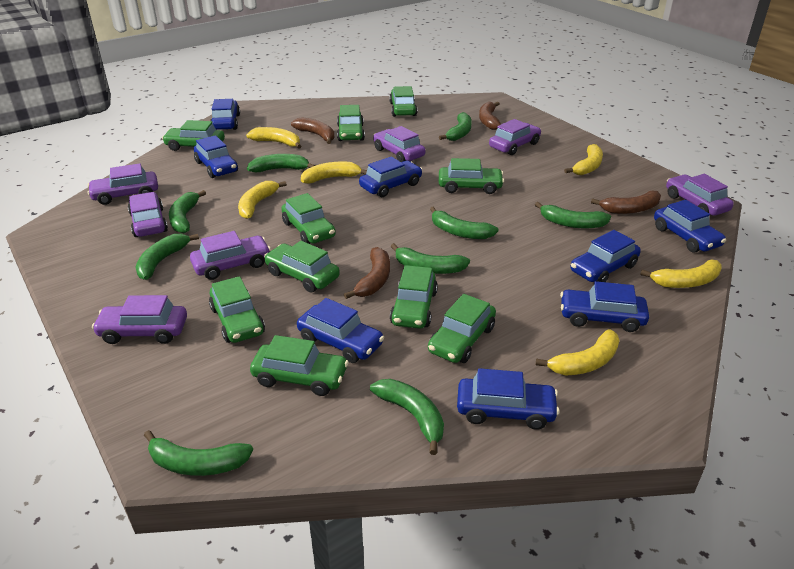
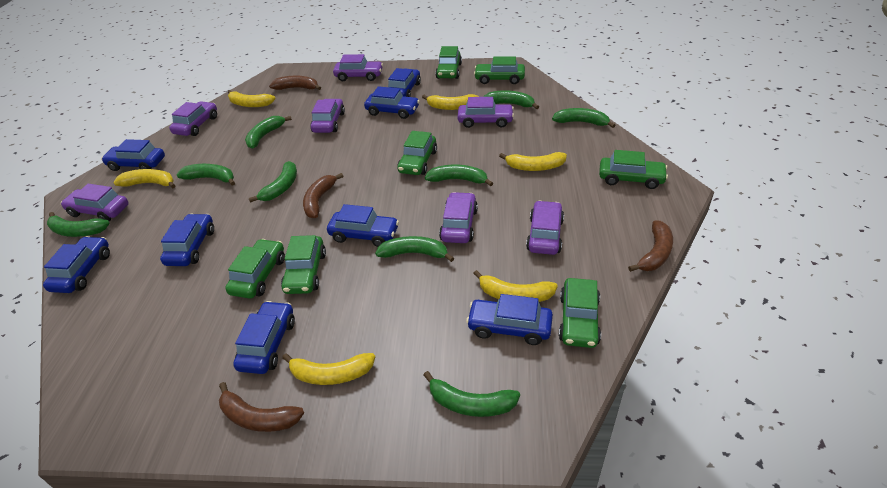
green car: [162,120,225,151] [209,276,265,343] [250,335,349,396] [264,241,340,293] [281,193,336,244] [337,105,365,141] [389,86,417,117] [390,265,438,329] [428,294,496,363] [439,158,504,194] = 10 -> [225,239,285,299] [281,235,326,294] [397,131,437,175] [435,46,462,79] [474,56,525,84] [559,278,601,348] [599,150,668,189] = 7

